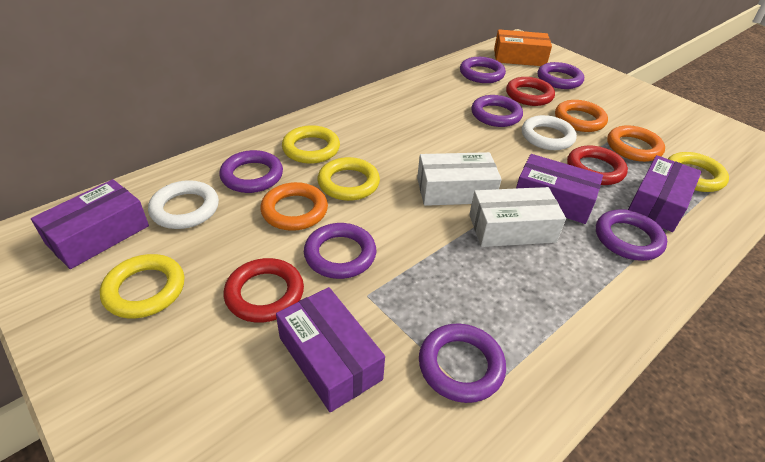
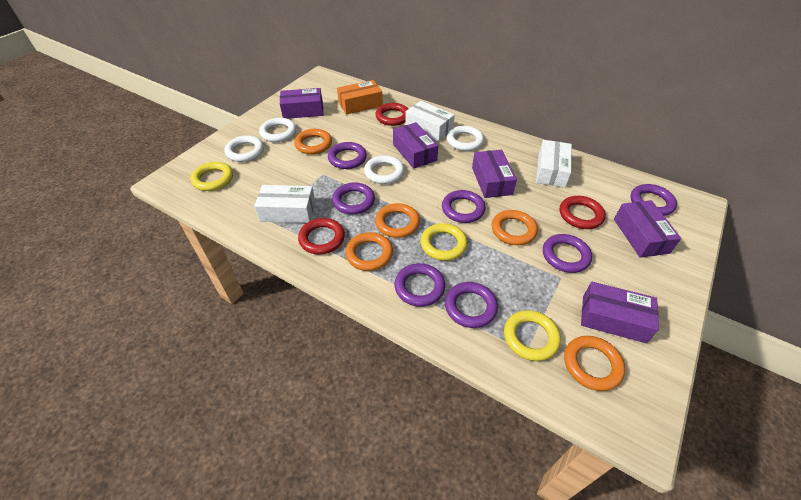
orange ring: [260,182,328,231] [555,100,608,132] [607,125,665,162] = 3 -> [294,129,332,154] [345,232,393,271] [375,203,420,238] [492,210,538,245] [564,336,625,391] = 5
purple box: [31,179,149,269] [276,287,385,412] [516,154,603,224] [628,155,702,232] = 4 -> [280,88,323,119] [393,122,438,169] [472,150,517,198] [581,282,659,343] [614,200,681,258] = 5
white box: [417,152,502,206] [469,187,566,247] = 2 -> [254,185,315,223] [405,101,455,141] [536,140,572,188] = 3
white ring: [148,180,219,229] [522,115,577,150] = 2 -> [225,135,264,162] [259,118,296,142] [364,155,404,184] [447,126,484,151] = 4
yellow ring: [100,254,185,319] [282,125,340,164] [318,157,380,201] [668,152,729,192] = 4 -> [191,162,233,191] [420,223,467,261] [504,310,561,361] = 3

